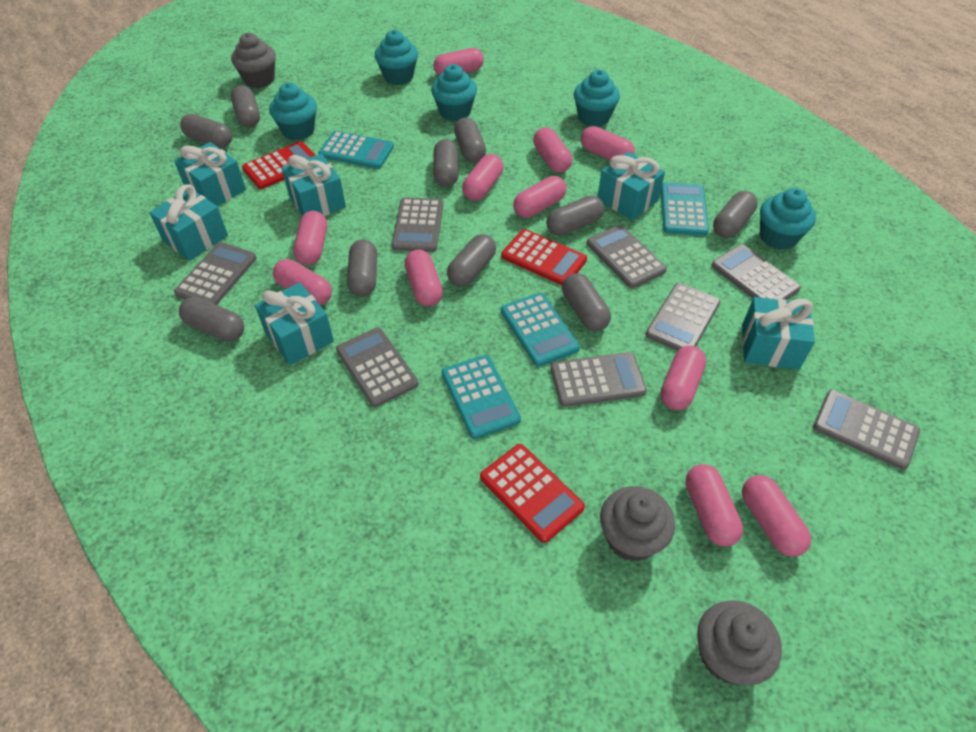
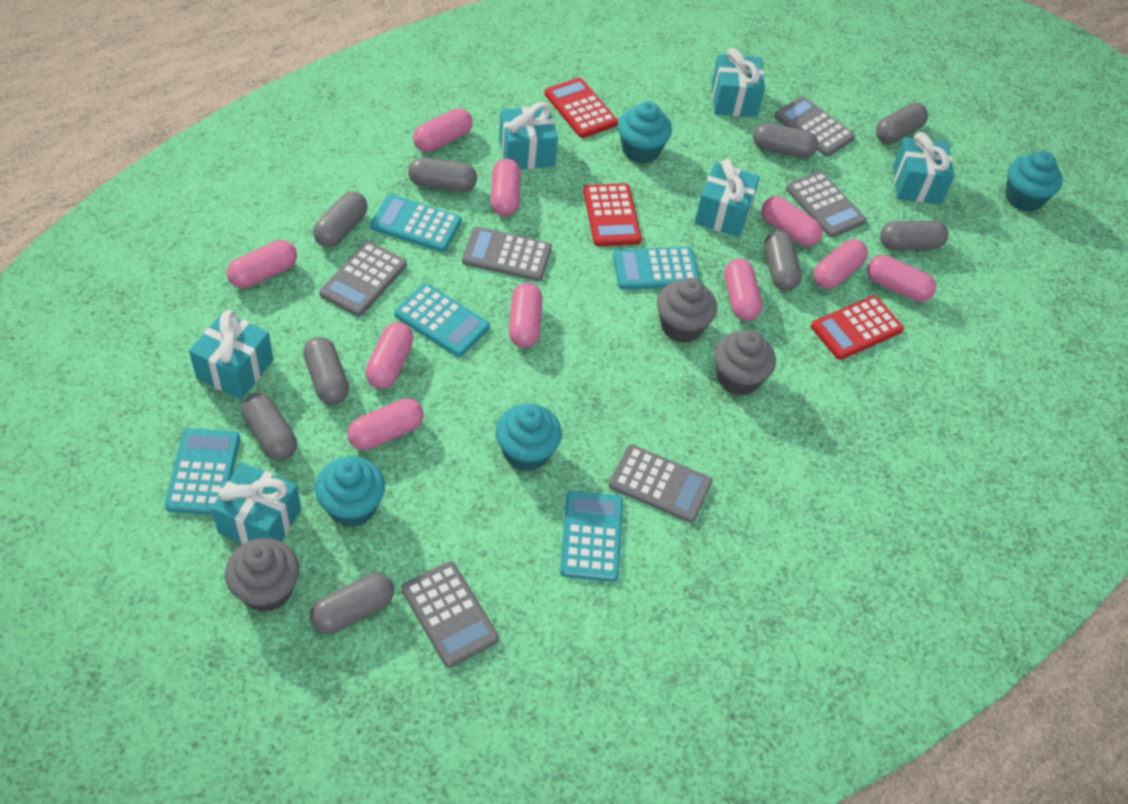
grey calculator: [174,242,257,305] [336,327,418,407] [392,197,443,252] [550,352,647,407] [587,225,667,288] [645,283,721,351] [711,244,801,300] [813,390,920,470] = 8 -> [319,241,407,317] [402,561,499,668] [462,227,552,281] [609,445,712,523] [774,96,855,157] [786,171,866,238] = 6
grey capsule: [179,297,244,342] [180,114,232,148] [231,85,260,128] [347,239,377,297] [433,139,459,187] [447,234,496,287] [454,117,486,163] [546,195,604,236] [562,273,611,331] [713,191,758,238] = 10 -> [241,393,297,461] [303,337,349,404] [310,573,394,634] [313,191,368,247] [408,157,477,192] [753,123,818,158] [764,230,802,291] [876,103,928,144] [880,221,948,250] = 9
pink capsule: [273,259,332,305] [293,211,327,265] [404,249,443,306] [433,48,484,75] [462,154,503,201] [513,176,566,218] [533,127,572,173] [581,126,635,160] [660,346,706,410] [685,464,743,547] [742,475,811,557] = 11 -> [227,240,297,289] [347,398,424,450] [365,322,414,389] [413,108,473,152] [491,158,521,216] [509,283,542,348] [724,259,762,321] [761,196,823,247] [813,239,868,289] [867,255,936,302] = 10
turquoise calculator: [318,131,394,169] [442,355,521,439] [501,293,580,367] [661,182,709,236] = 4 -> [165,428,240,515] [370,194,462,252] [394,283,490,357] [560,491,623,582] [613,247,700,290] = 5
turquoise cupcake: [269,83,317,140] [375,30,418,85] [431,64,477,121] [574,70,620,127] [760,188,816,250] = 5 -> [315,456,385,527] [496,404,562,471] [618,101,672,164] [1005,151,1063,212] = 4

